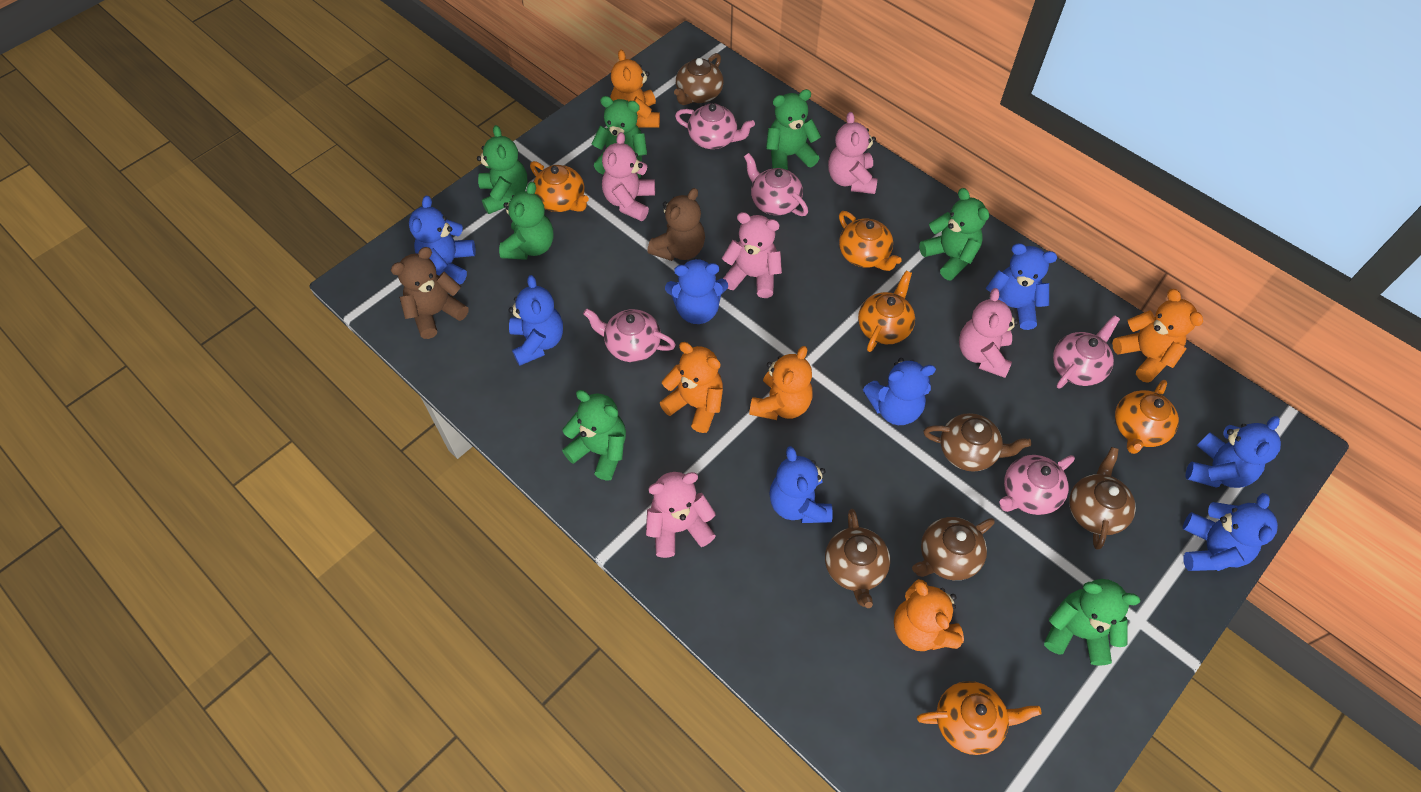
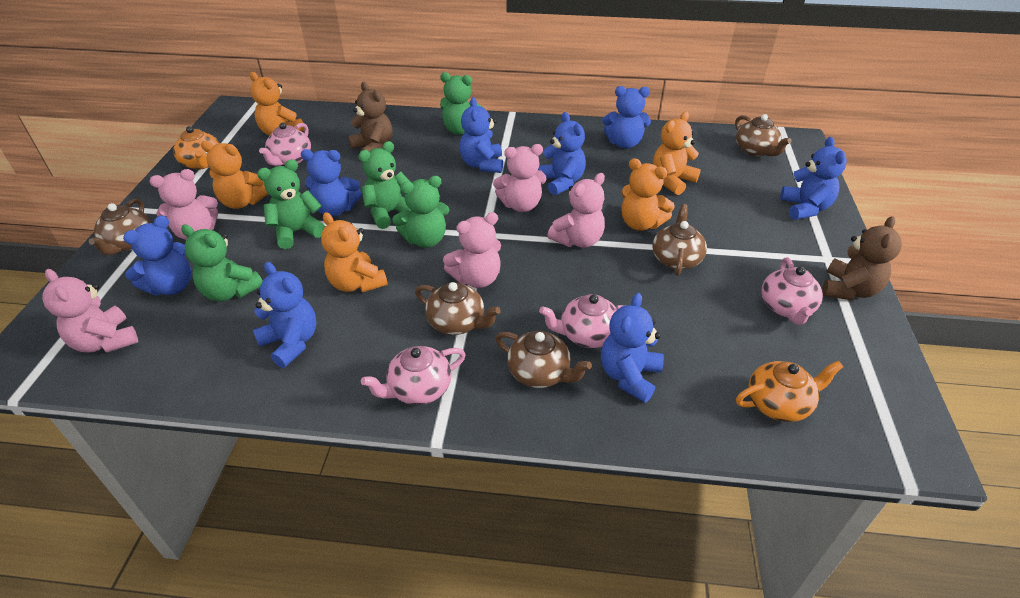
green teddy bear: [477,125,528,214] [499,182,554,260] [562,390,626,481] [591,96,647,178] [766,89,821,170] [919,188,989,281] [1044,579,1141,666] = 7 -> [181,224,262,302] [257,159,325,249] [358,141,411,229] [393,176,449,248] [440,72,484,135] = 5
orange teapot: [530,161,589,212] [839,211,902,271] [858,271,915,352] [917,681,1042,755] [1115,380,1179,454] = 5 -> [173,126,220,170] [736,361,843,422] = 2
pink teapot: [583,308,676,362] [675,103,755,149] [744,153,808,216] [999,455,1075,515] [1053,315,1120,389] = 5 -> [259,123,311,166] [361,346,466,405] [539,294,625,348] [761,257,823,325] = 4

